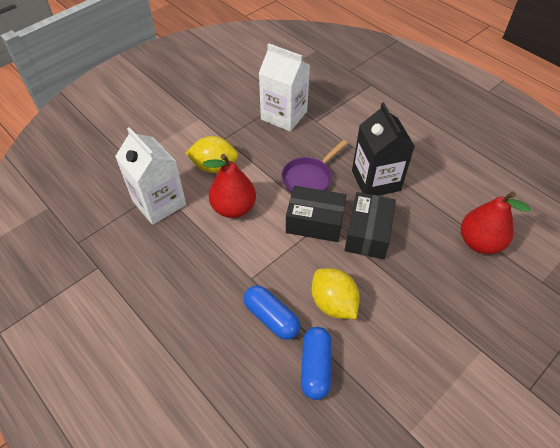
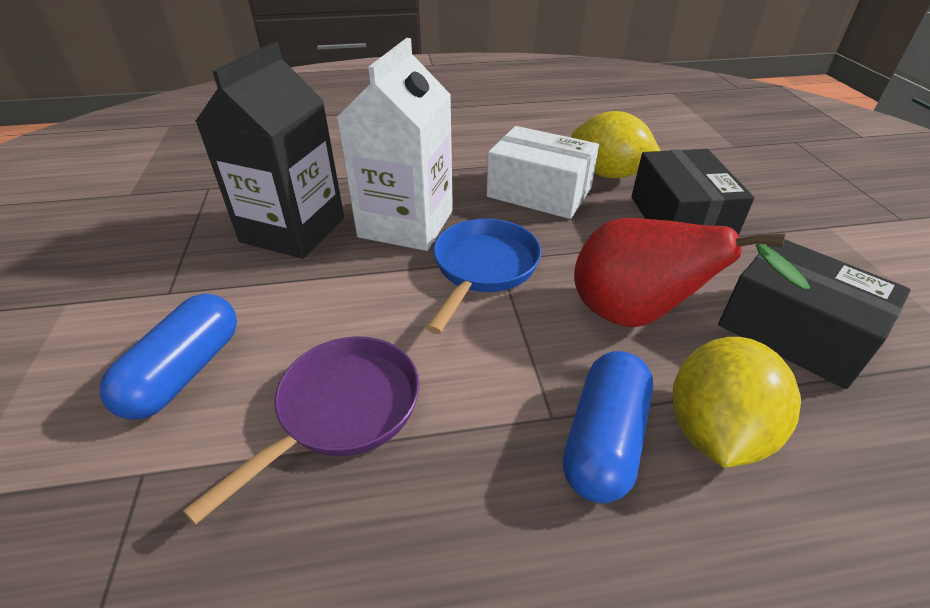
blue pan: none = 0 -> [426,219,541,334] = 1
red pear: [203,154,256,218] [461,192,531,254] = 2 -> [574,218,810,327] = 1
white box: none = 0 -> [487,126,599,219] = 1
white carton: [115,127,186,225] [259,43,310,132] = 2 -> [336,38,453,251] = 1

